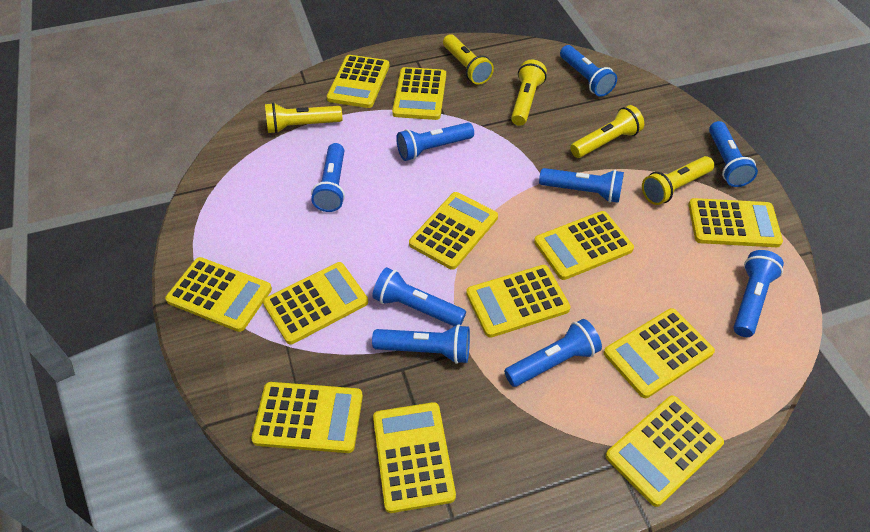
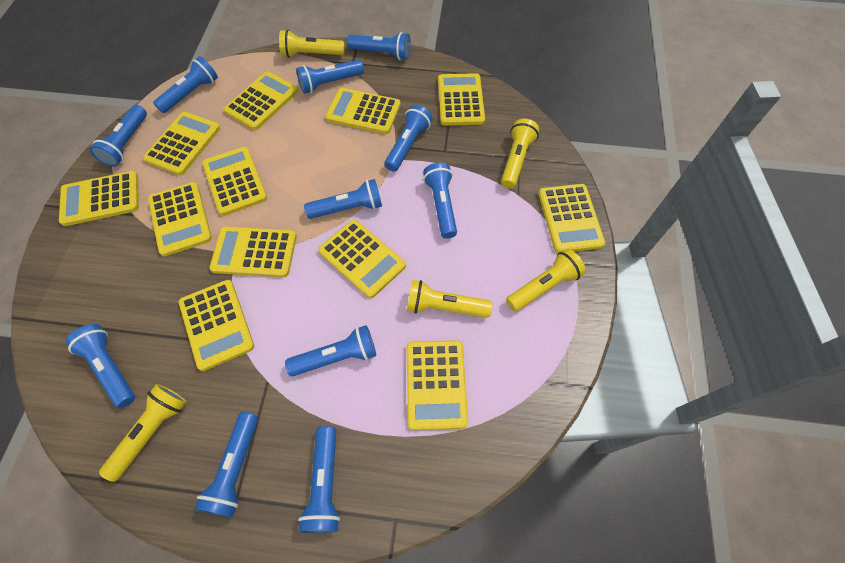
blue flashlight: [311,143,345,212] [372,267,466,326] [372,324,470,364] [396,122,474,161] [504,319,602,387] [539,168,624,203] [560,45,617,97] [709,121,758,187] [733,250,784,337] = 9 -> [66,324,135,408] [90,105,147,167] [153,56,218,113] [194,412,258,517] [285,325,376,376] [296,60,364,94] [298,426,340,533] [304,179,382,219] [347,32,411,60] [385,105,433,172] [423,162,457,239] = 11

